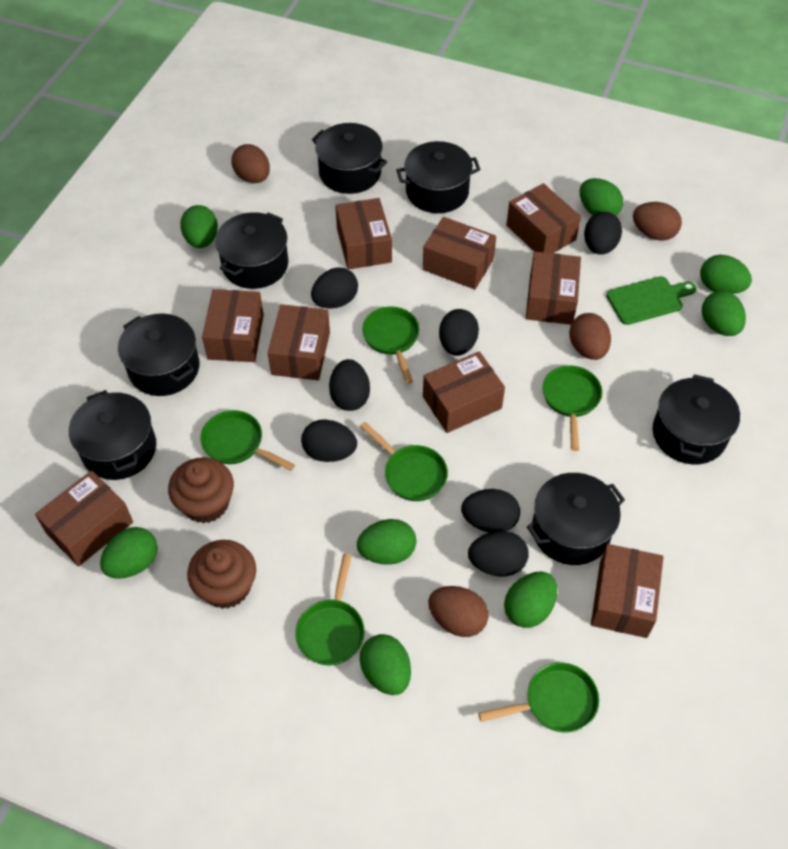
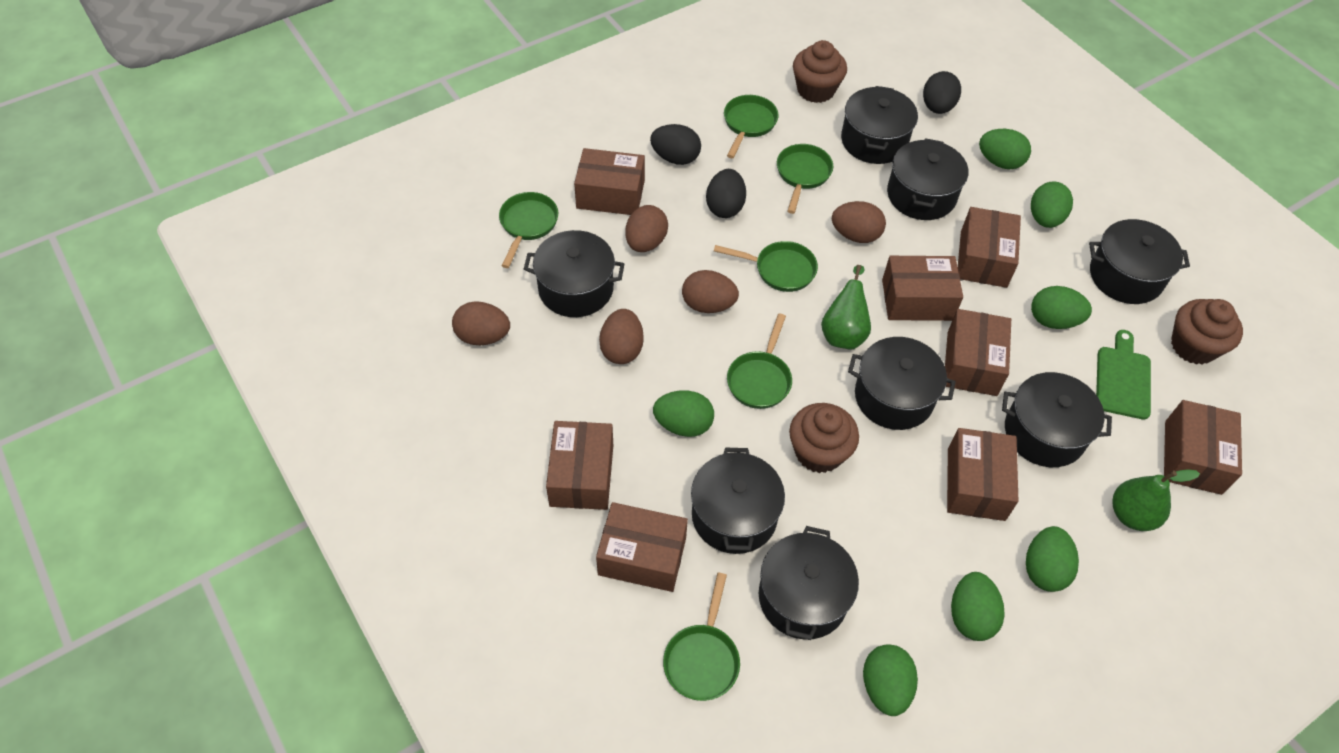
black egg: [301,419,357,462] [311,267,358,309] [329,359,370,411] [439,309,479,356] [461,489,520,533] [468,531,529,576] [584,212,622,255] = 7 -> [650,124,701,165] [706,169,746,218] [923,71,961,114] = 3
black pot: [69,390,156,480] [118,313,200,396] [215,212,289,289] [312,123,387,194] [396,141,481,213] [527,473,625,565] [652,374,740,464] = 7 -> [524,230,624,317] [691,448,785,554] [759,526,859,640] [841,86,918,164] [848,337,956,430] [887,138,968,220] [1002,372,1112,467] [1089,219,1190,304] = 8
brown box: [35,471,133,566] [202,289,264,362] [268,304,330,380] [335,198,392,270] [423,217,496,289] [423,351,505,433] [506,183,581,253] [526,252,581,325] [591,544,664,638] = 9 -> [546,421,613,510] [574,148,645,215] [596,502,688,592] [882,256,963,321] [945,309,1011,396] [947,428,1019,521] [958,207,1021,288] [1164,400,1242,495] = 8
brown cupcake: [168,457,234,523] [187,540,256,609] = 2 -> [789,403,859,473] [793,40,847,103] [1171,299,1243,364] = 3
brown egg: [231,144,270,183] [428,586,488,637] [569,313,611,360] [633,202,682,241] = 4 -> [452,301,510,346] [599,309,644,364] [625,205,668,252] [682,270,739,313] [832,201,886,243] = 5
green egg: [100,527,158,579] [180,205,218,248] [357,519,416,565] [360,634,411,695] [504,572,557,628] [580,178,623,216] [700,255,752,294] [702,290,746,336] = 8 -> [653,390,714,437] [863,644,918,716] [951,572,1004,641] [979,129,1031,169] [1026,526,1079,592] [1031,181,1073,228] [1031,286,1092,329] = 7
green pear: none = 0 -> [821,265,871,350] [1112,469,1200,531] = 2

